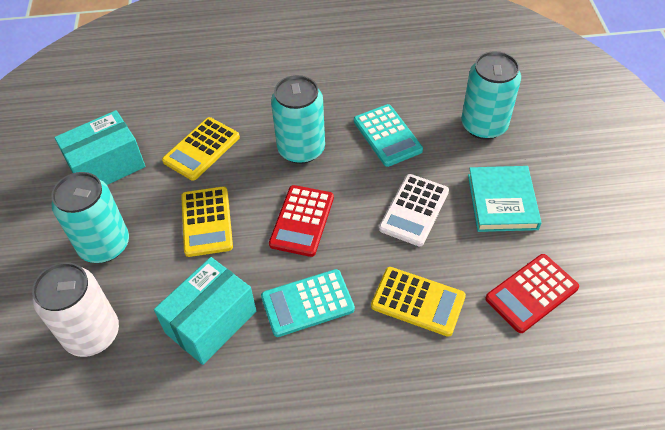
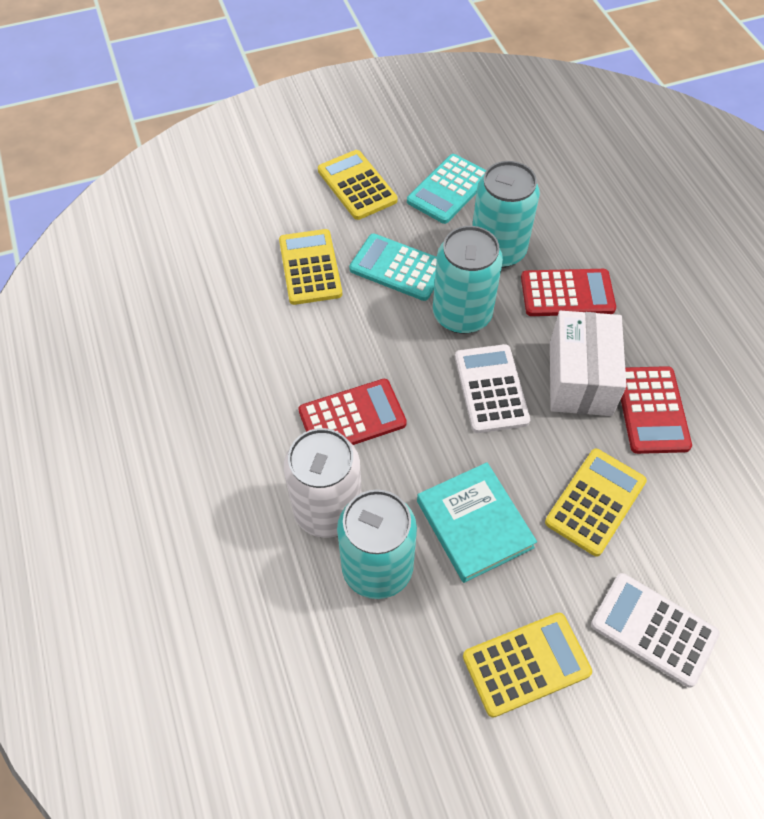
red calculator: [269,185,334,257] [485,254,579,333] = 2 -> [298,379,407,445] [521,269,616,316] [621,366,692,454] = 3
turquoise box: [54,110,145,185] [154,257,256,365] = 2 -> none = 0
white box: none = 0 -> [550,311,627,416] = 1
white calculator: [379,174,449,247] = 1 -> [455,344,530,433] [591,573,720,687] = 2
yellow calculator: [162,117,240,181] [181,187,233,257] [371,267,466,337] = 3 -> [279,229,342,305] [318,150,398,220] [463,613,592,718] [545,449,647,556] = 4

